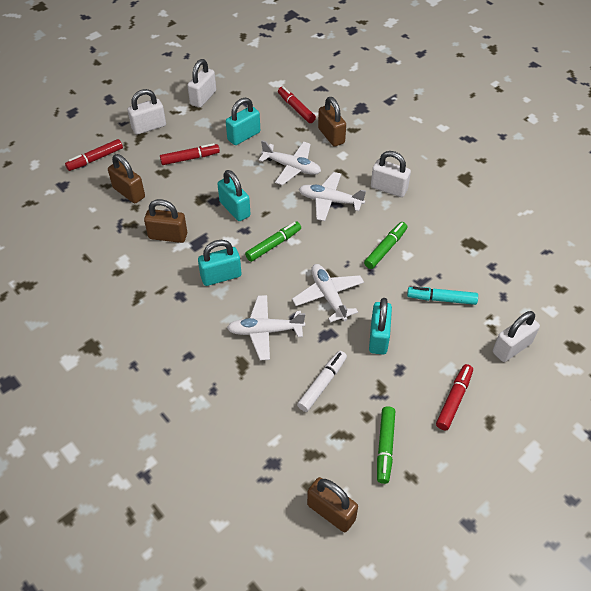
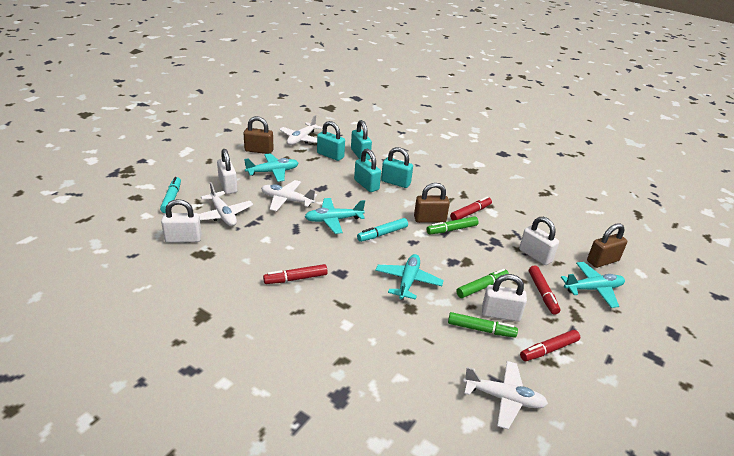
brown padlock: [108,154,145,204] [144,199,187,243] [307,477,358,532] [318,97,346,147] = 4 -> [244,116,274,154] [414,183,450,223] [587,223,627,268] = 3
turquoise marker: [407,287,478,305] = 1 -> [160,177,181,213] [357,218,408,242] = 2
turquoise plane: none = 0 -> [244,153,298,182] [305,198,365,234] [375,254,444,300] [561,262,625,308] = 4
white marker: [297,351,347,412] = 1 -> none = 0

